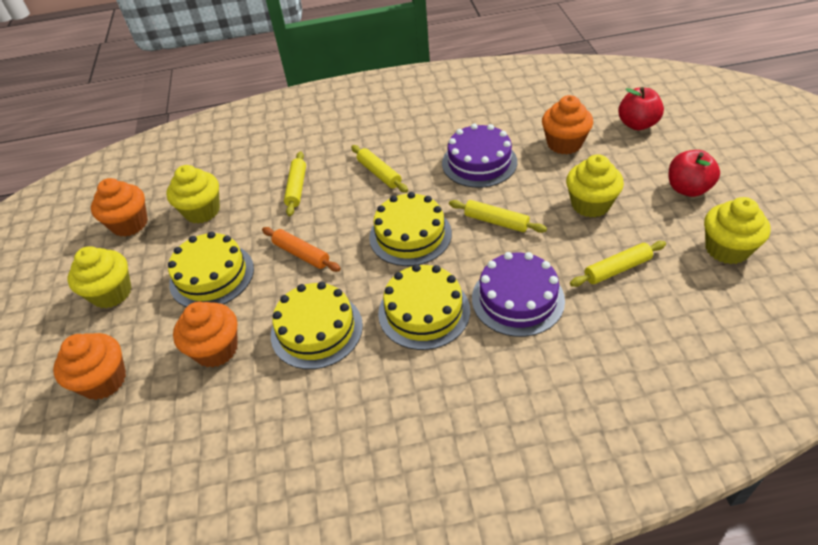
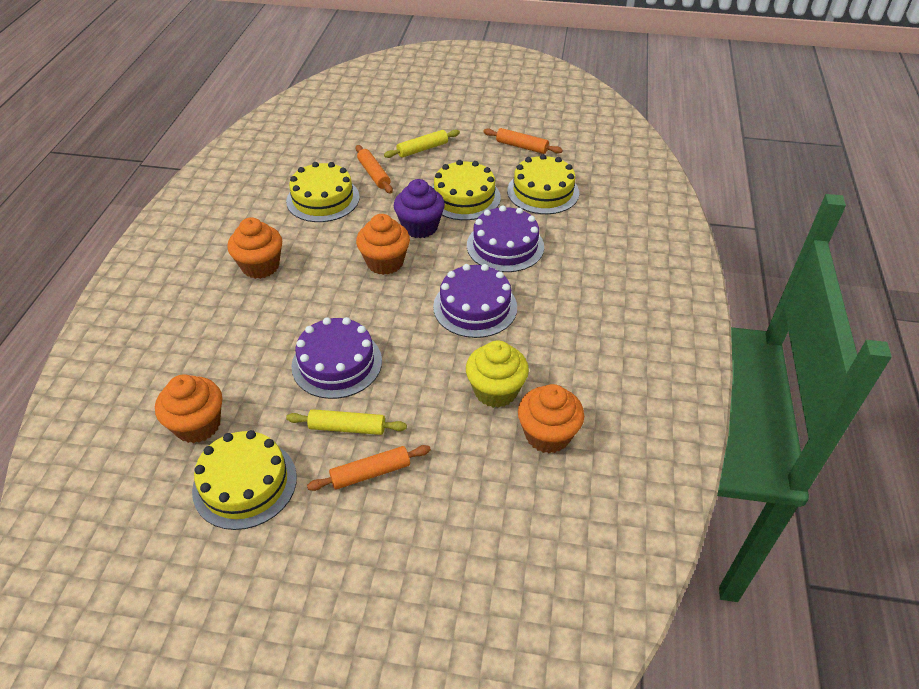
orange rolling pin: [262,227,341,272] = 1 -> [307,445,431,491] [356,145,393,194] [483,128,563,154] = 3
purple cake: [442,123,517,188] [472,252,565,337] = 2 -> [291,317,382,399] [433,264,517,338] [467,205,544,272] = 3
purple cupcake: none = 0 -> [394,179,445,238] = 1
red apple: [618,87,664,130] [669,150,720,197] = 2 -> none = 0
yellow cupcake: [68,246,132,308] [166,165,220,224] [566,154,624,218] [704,197,771,264] = 4 -> [466,340,529,408] = 1
yellow rolling pin: [284,151,306,216] [351,145,408,193] [449,200,547,233] [570,241,666,287] = 4 -> [286,409,407,435] [384,130,460,158] = 2

